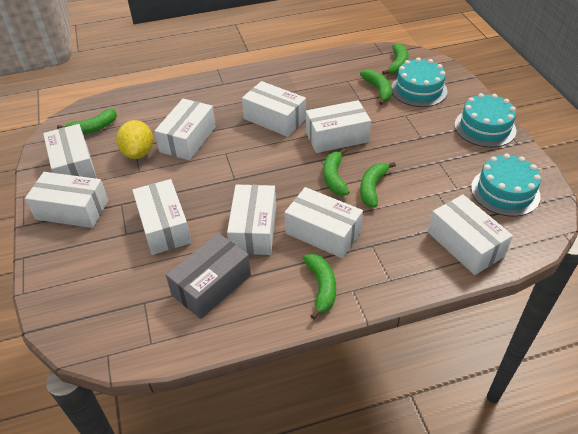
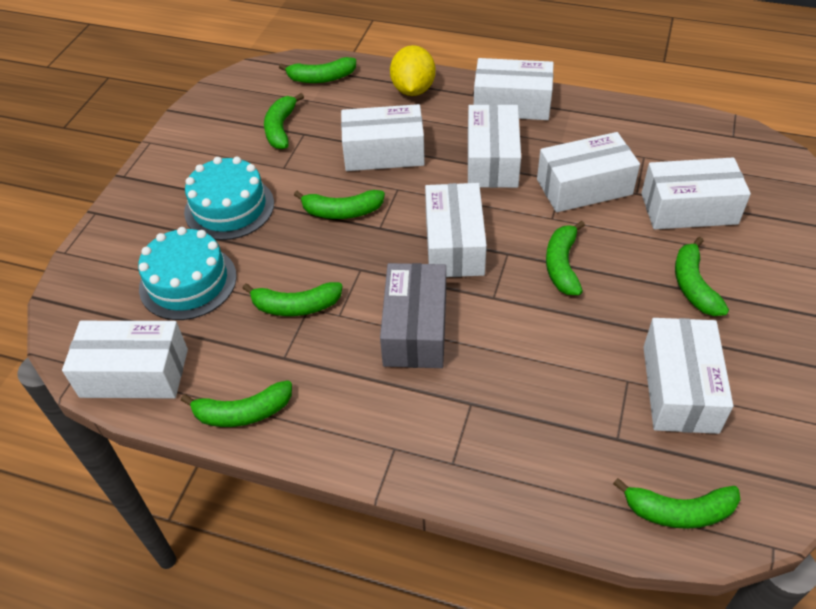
green banana: [57,109,117,135] [303,254,336,319] [323,148,349,196] [360,69,392,105] [360,162,396,207] [382,43,408,75] = 6 -> [181,380,292,427] [242,282,343,316] [264,93,304,149] [279,57,356,83] [294,190,385,219] [546,221,585,295] [613,478,741,529] [675,237,729,316] = 8
turquoise cake: [391,57,448,107] [455,93,516,147] [471,153,541,217] = 3 -> [138,227,237,320] [184,157,274,240] = 2
white box: [25,172,108,228] [43,124,97,179] [132,179,191,255] [154,99,216,160] [227,185,276,255] [242,81,306,137] [285,187,363,258] [306,100,371,153] [428,195,513,275] = 9 -> [62,321,188,399] [341,104,425,171] [425,183,487,277] [468,104,521,188] [474,58,554,120] [537,132,640,212] [641,157,751,230] [643,318,733,434] = 8

